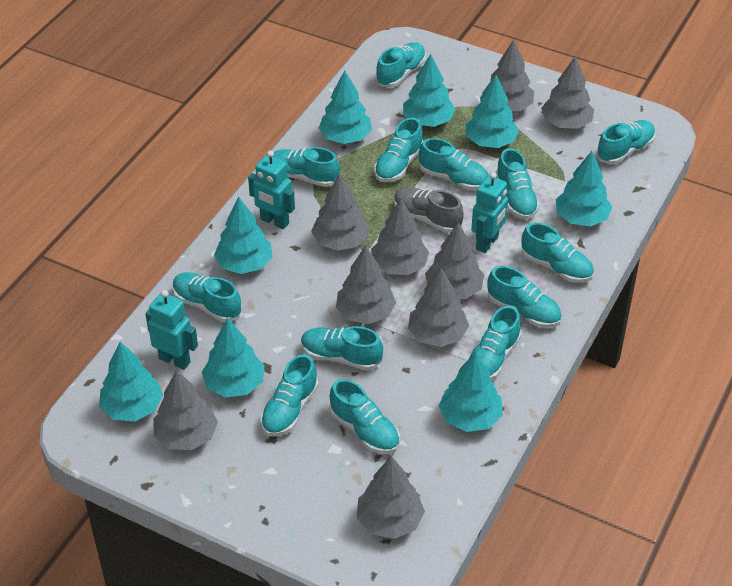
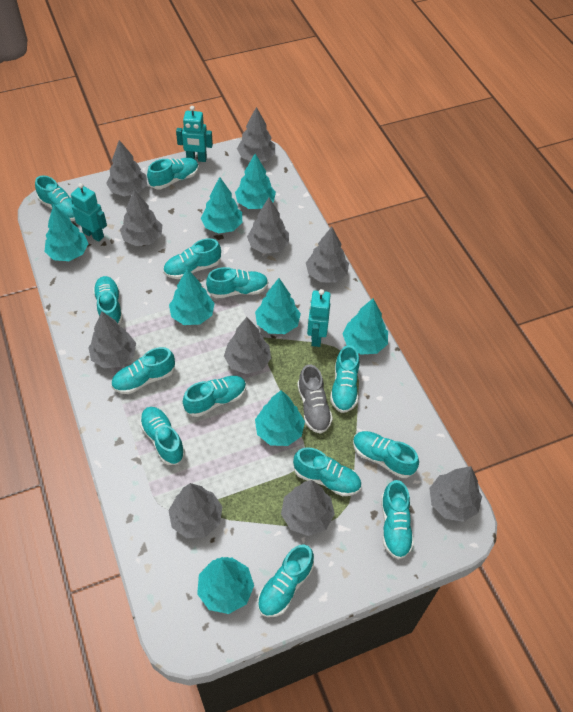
grey tree: [154,370,218,450] [311,174,369,251] [336,245,396,324] [357,456,425,539] [371,199,429,275] [408,268,469,347] [425,222,484,299] [482,40,534,111] [541,56,594,129] = 9 -> [88,311,136,368] [106,140,147,197] [120,190,162,246] [168,483,222,538] [224,317,271,374] [237,107,275,162] [247,198,289,254] [281,480,335,536] [306,227,349,283] [429,466,482,522] = 10

